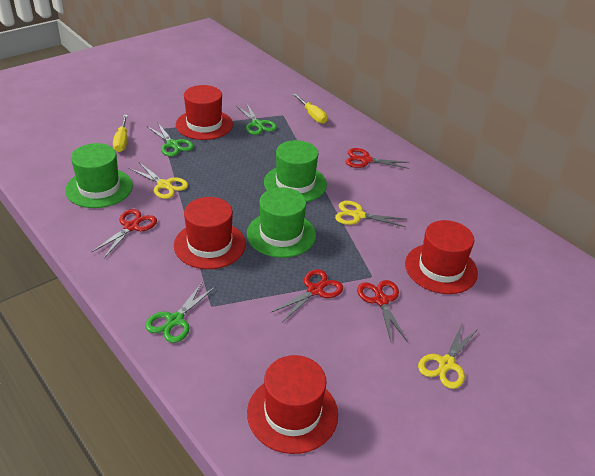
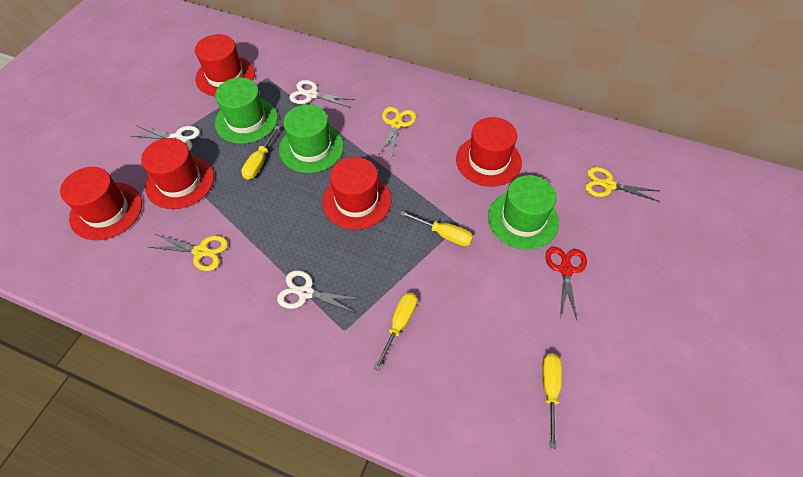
green scissors: [145,281,215,343] [148,122,194,156] [236,104,277,135] = 3 -> none = 0
red hat: [174,197,246,269] [176,85,233,140] [247,355,338,454] [405,220,478,294] = 4 -> [60,167,142,240] [141,138,214,209] [195,34,255,96] [322,157,391,230] [456,117,522,187] = 5
red scissors: [91,209,157,258] [270,269,343,322] [346,148,410,169] [357,280,407,341] = 4 -> [545,247,587,320] = 1
white scissors: none = 0 -> [132,126,200,151] [277,270,360,313] [289,80,355,108] = 3
yellow screwdriver: [113,115,128,152] [292,93,328,124] = 2 -> [241,126,280,180] [374,292,417,371] [400,211,473,246] [542,354,562,449] = 4

